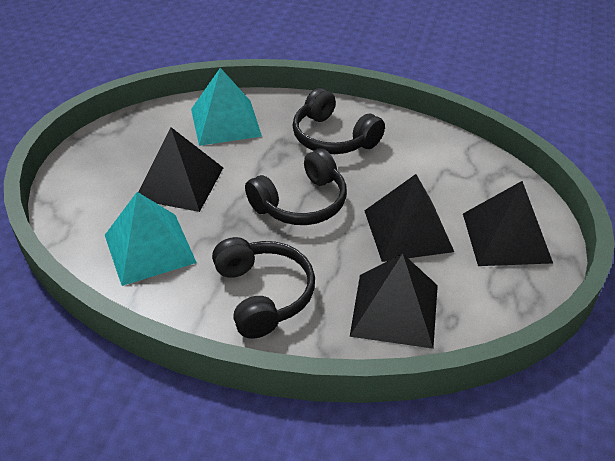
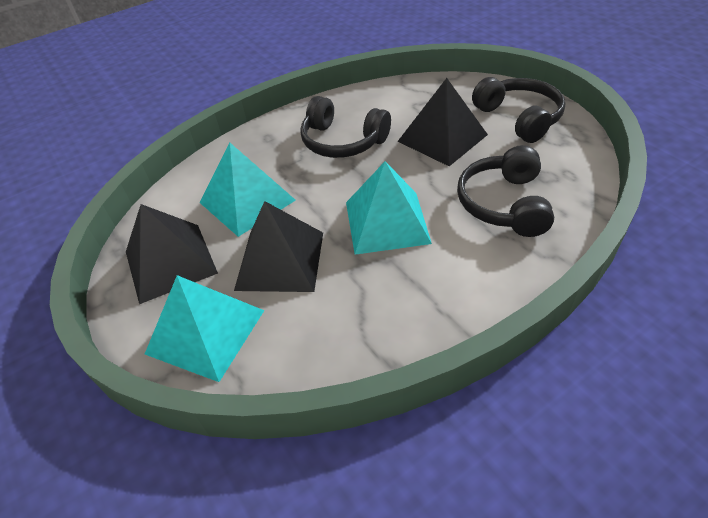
black pyramid: [138,127,223,212] [350,254,438,349] [364,174,454,262] [463,181,553,266] = 4 -> [126,204,218,304] [234,201,323,292] [397,78,488,166] = 3
turquoise pyramid: [105,192,197,286] [191,68,262,146] = 2 -> [145,275,264,382] [200,142,296,237] [346,161,432,255] = 3

